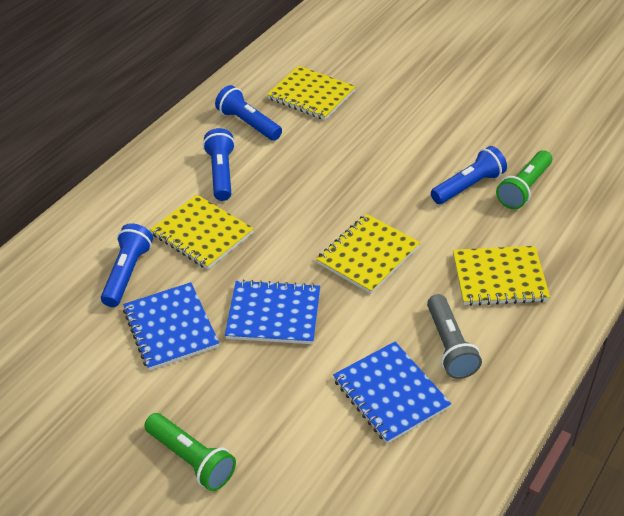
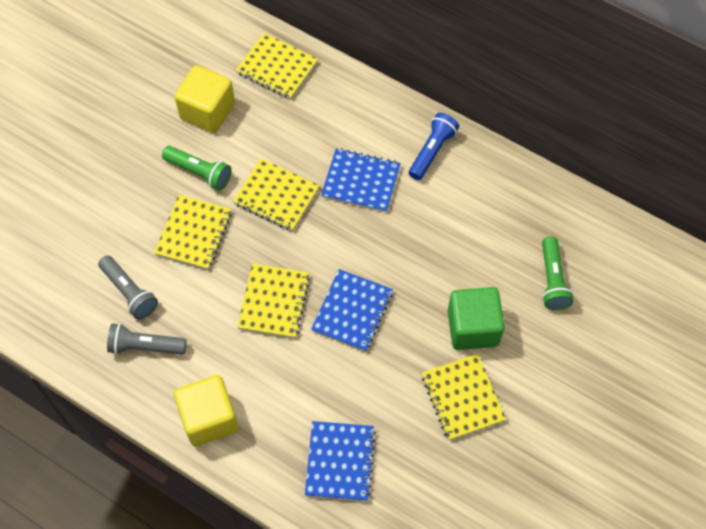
blue flashlight: [101,223,153,307] [203,128,235,201] [215,85,282,141] [431,146,507,204] = 4 -> [409,113,459,180] = 1
green cube: none = 0 -> [448,287,504,350] = 1
grey flashlight: [427,294,482,379] = 1 -> [98,255,158,319] [107,323,187,355] = 2
yellow cube: none = 0 -> [174,65,235,133] [174,375,238,446] = 2
yellow notebook: [150,194,254,269] [267,66,356,120] [316,214,420,294] [453,246,550,306] = 4 -> [154,195,232,270] [233,159,320,231] [236,33,318,100] [237,264,310,338] [422,354,506,440] = 5

